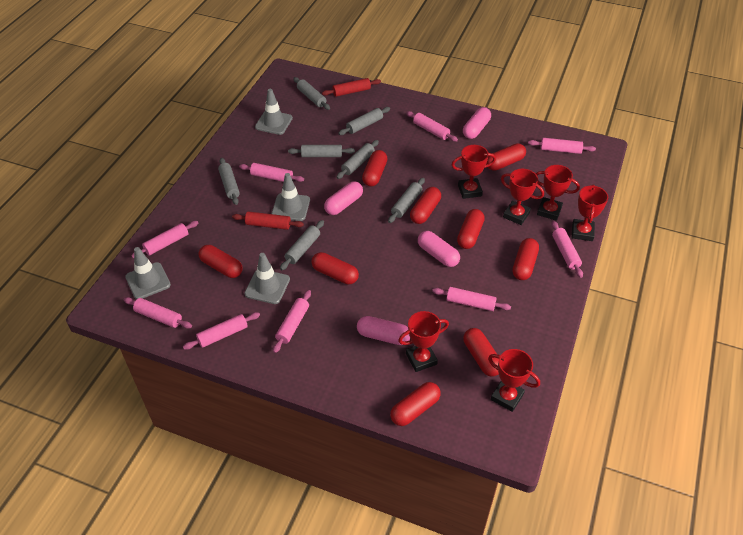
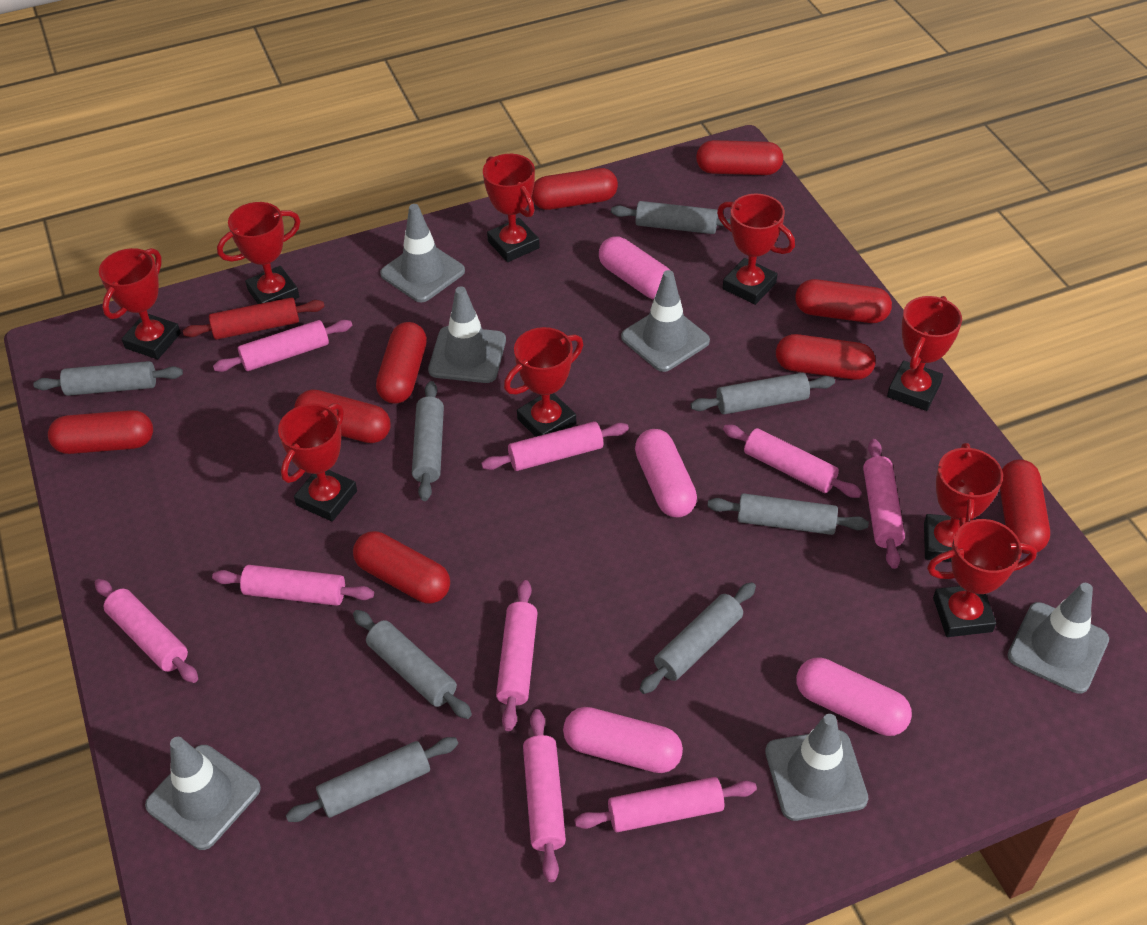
grey rolling pin: [218,158,240,205] [280,220,324,270] [288,145,355,157] [293,77,330,110] [336,140,379,179] [338,107,390,135] [388,178,425,223] = 7 -> [33,361,183,396] [286,737,458,822] [353,610,472,719] [412,381,444,501] [611,201,730,234] [639,582,756,694] [690,372,835,414] [707,493,869,535] = 8
grey traffic cone: [125,247,171,299] [245,253,290,304] [255,89,293,135] [272,173,310,221] = 4 -> [145,737,261,850] [380,204,465,302] [428,286,506,383] [621,270,710,372] [765,714,868,821] [1007,583,1109,694] = 6
red rolling pin: [232,211,304,230] [322,78,381,97] = 2 -> [183,297,325,340] = 1
red trophy: [398,311,449,372] [451,145,496,199] [488,349,540,412] [501,169,544,225] [535,165,580,221] [572,185,608,241] = 6 -> [99,248,181,359] [217,202,300,304] [278,403,357,521] [483,154,540,262] [504,327,583,437] [717,194,795,305] [887,296,962,411] [924,443,1003,562] [927,519,1037,637] = 9

